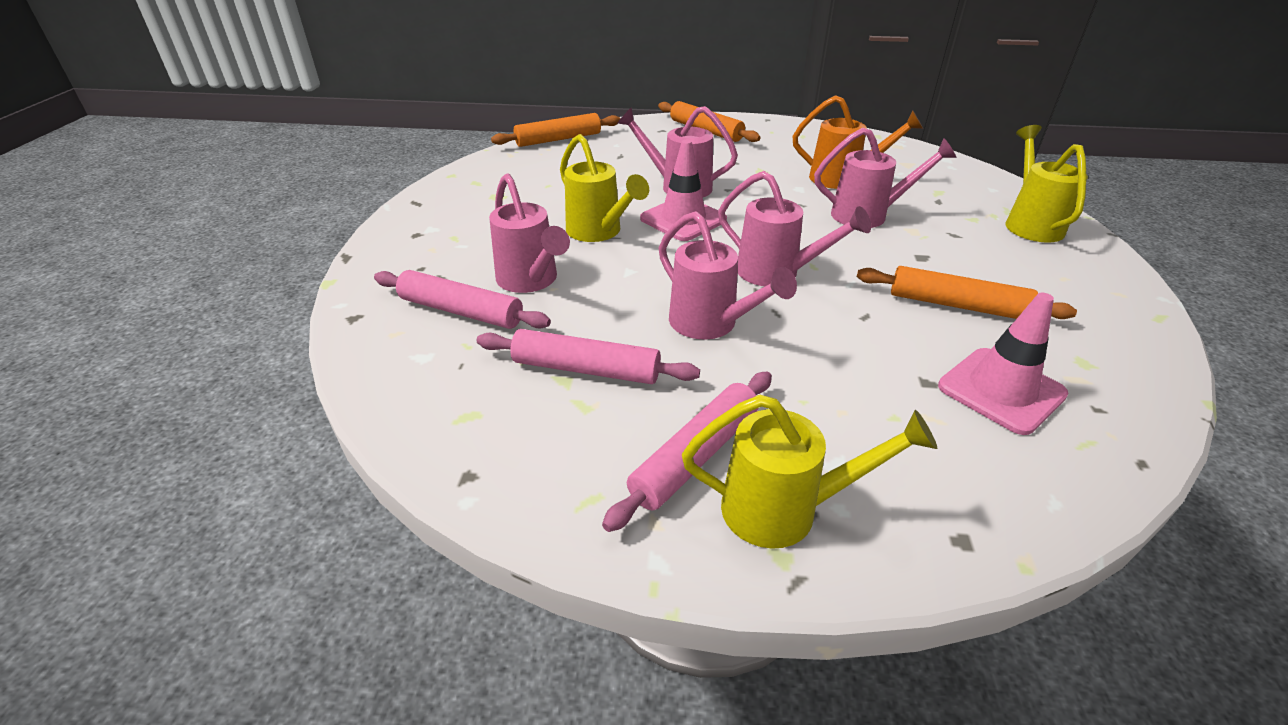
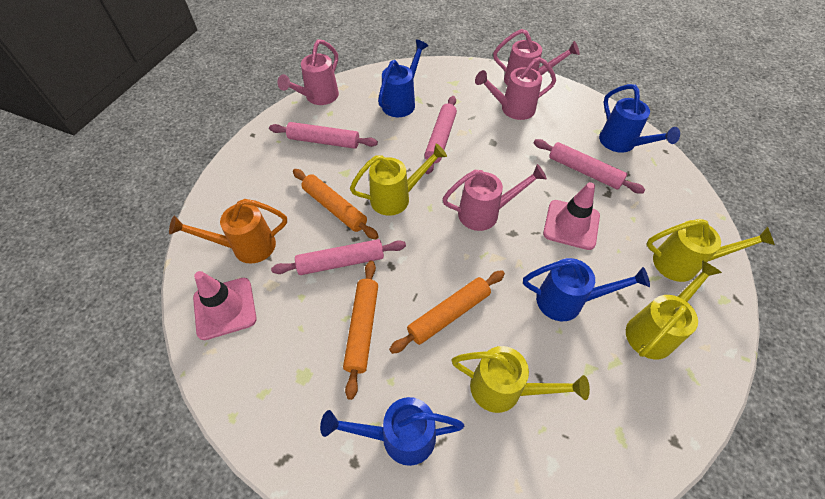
blue watering can: none = 0 -> [320,397,464,466] [378,39,428,117] [523,258,650,321] [599,84,680,153] = 4
pink rolling pin: [374,270,551,329] [477,329,700,384] [602,372,772,532] = 3 -> [269,122,378,149] [271,239,406,275] [425,96,457,174] [534,139,645,194] = 4
pink watering can: [489,173,570,293] [617,106,738,197] [659,211,797,340] [718,171,871,286] [814,128,956,228] = 5 -> [277,39,339,105] [442,164,547,231] [475,57,556,120] [493,29,580,86] = 4
yellow watering can: [560,134,649,242] [682,395,937,549] [1005,125,1088,243] = 3 -> [350,144,447,216] [451,346,590,413] [626,260,722,359] [646,219,775,282] = 4

